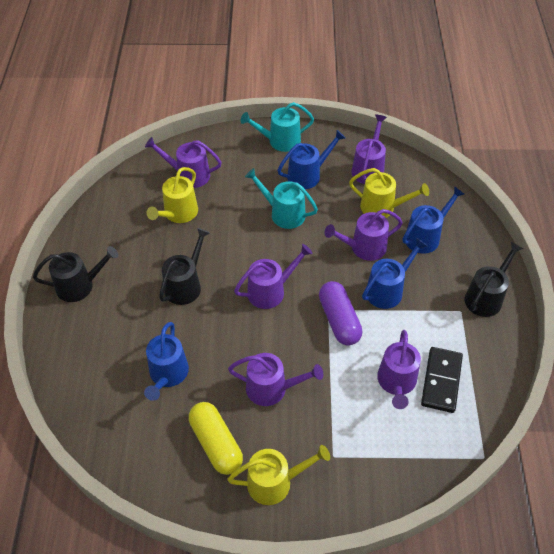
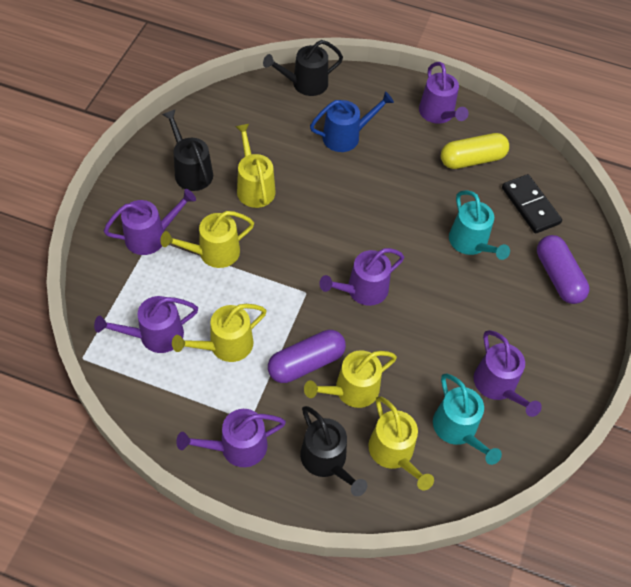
blue watering can: [144,322,189,401] [277,130,345,189] [362,238,427,309] [403,186,464,254] = 4 -> [310,91,394,152] = 1
purple capsule: [319,281,362,346] = 1 -> [268,330,346,383] [537,235,589,304] = 2
yellow watering can: [146,167,198,223] [228,445,330,505] [349,168,429,218] = 3 -> [160,211,254,268] [172,304,267,362] [235,124,276,208] [304,350,397,408] [368,397,434,490] = 5

